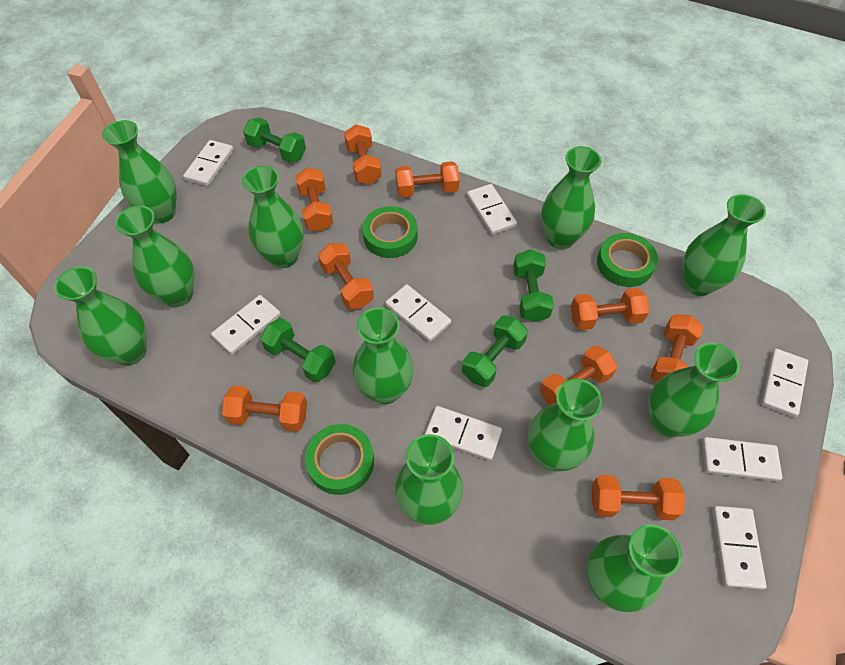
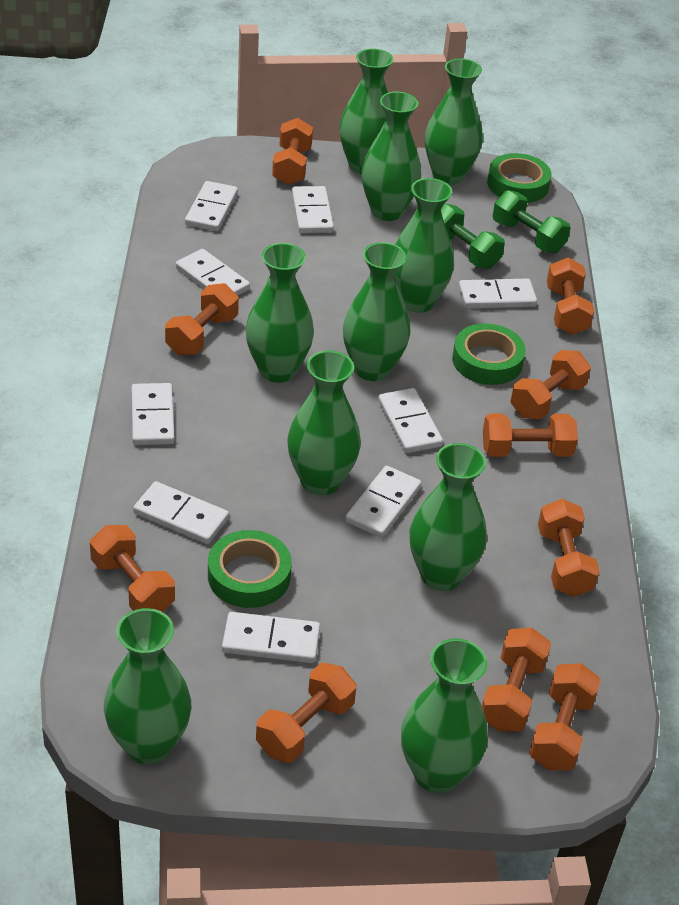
green dumbbell: [243,117,306,163] [260,318,336,383] [462,315,528,387] [513,249,554,322] = 4 -> [441,203,505,269] [493,190,571,253] = 2
green vase: [54,267,147,366] [102,120,177,223] [115,206,195,307] [242,166,304,268] [352,308,414,404] [395,434,463,525] [528,379,602,471] [541,146,602,249] [587,524,682,612] [649,343,740,437] [683,194,766,296] = 11 -> [104,608,191,765] [246,243,314,383] [287,350,361,496] [339,48,393,175] [343,242,410,381] [361,92,421,221] [395,178,454,313] [401,638,488,793] [410,443,487,591] [425,58,483,185] = 10
orange dumbbell: [222,386,307,432] [295,167,333,231] [318,243,374,309] [344,124,382,185] [395,161,460,197] [540,345,617,405] [571,288,650,330] [592,475,685,520] [650,315,703,383] = 9 -> [90,525,175,612] [165,283,239,355] [256,663,357,763] [272,118,313,185] [482,628,551,732] [483,413,578,457] [510,350,591,419] [529,663,601,770] [538,499,600,597] [547,257,594,335] = 10
white domino: [183,140,234,186] [211,295,281,355] [385,284,451,342] [425,406,502,461] [467,184,517,235] [702,437,782,482] [712,506,766,590] [761,349,808,417] = 8 -> [132,383,175,445] [133,481,229,544] [176,249,250,295] [185,181,238,231] [222,612,320,663] [292,186,334,233] [345,466,421,538] [378,388,443,453] [459,279,537,309] = 9

